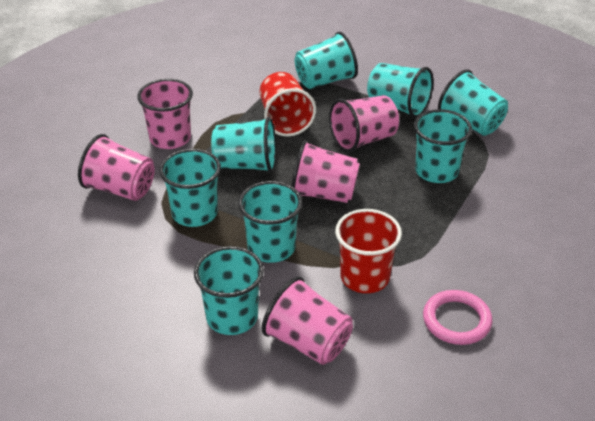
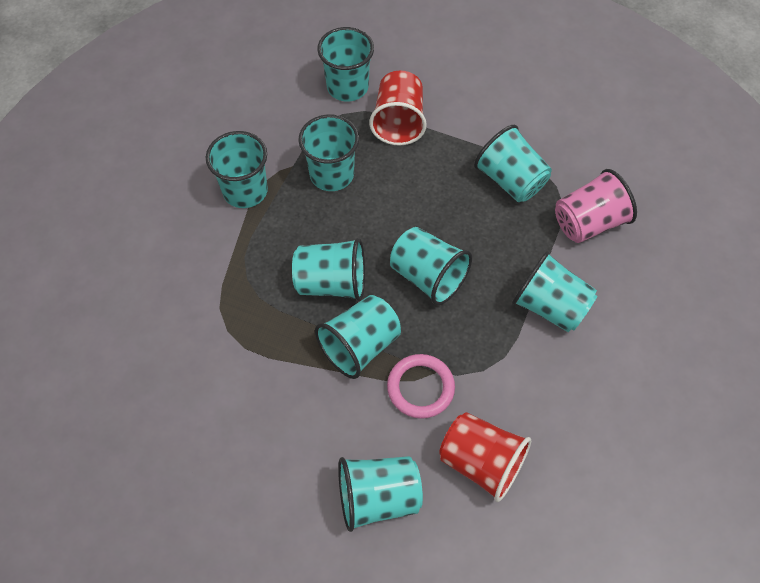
pink cup: [78,134,155,201] [137,79,193,149] [262,276,353,365] [291,140,360,203] [329,95,399,153] = 5 -> [555,169,637,243] = 1
turquoise cup: [159,149,221,227] [194,246,264,335] [211,116,276,173] [238,181,302,263] [295,32,358,89] [367,63,433,118] [414,109,472,183] [438,69,508,136] = 8 -> [206,131,268,208] [292,238,365,301] [298,115,359,191] [315,295,401,379] [317,27,374,101] [338,456,423,532] [390,227,472,305] [474,125,552,202] [512,251,597,332] = 9

